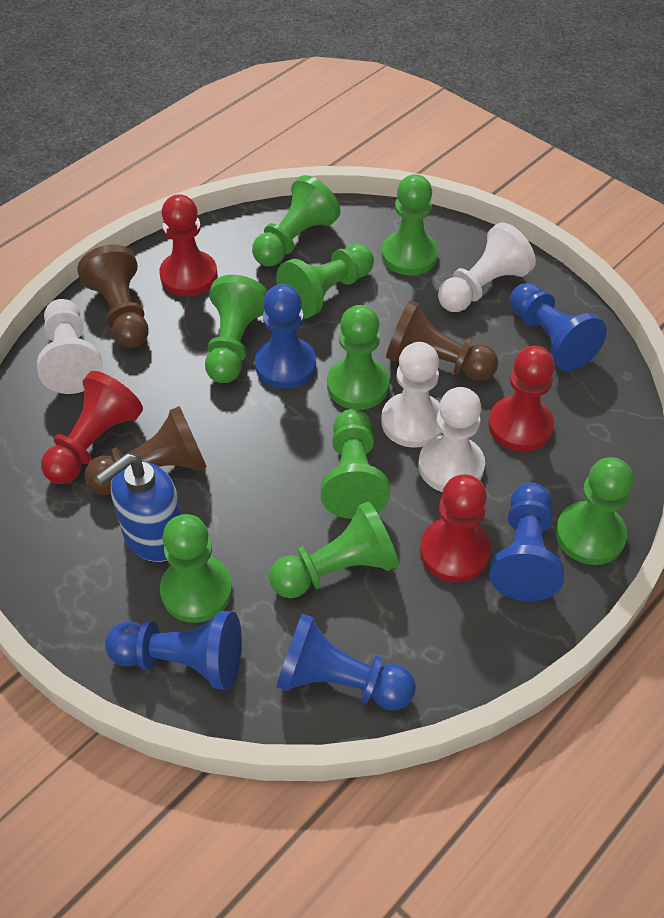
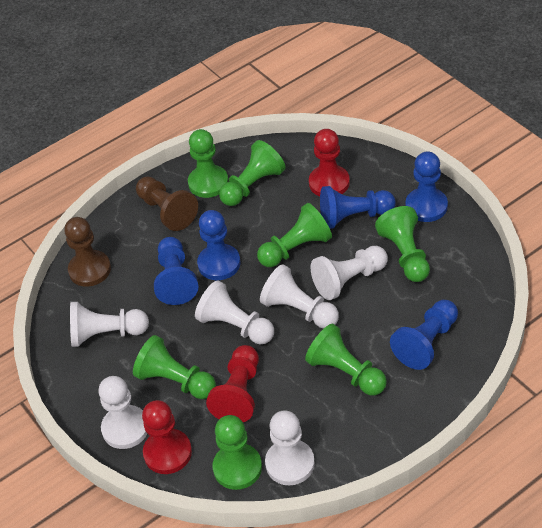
blue soap dispenser: [96,453,182,562] = 1 -> none = 0
brown pawn: [77,244,149,348] [84,406,207,495] [386,301,498,381] = 3 -> [64,217,111,287] [136,176,198,231] = 2
green pawn: [160,514,233,623] [205,275,268,383] [252,175,341,267] [269,501,399,598] [276,244,374,319] [321,409,390,519] [327,305,389,410] [382,174,438,276] [556,457,634,565] = 9 -> [133,335,216,399] [188,129,228,198] [213,415,262,490] [219,140,285,206] [257,203,332,267] [305,324,387,395] [375,206,430,282] = 7
red pawn: [41,371,143,484] [159,194,217,296] [420,474,491,582] [488,346,555,452] = 4 -> [142,400,192,474] [206,345,259,422] [309,129,350,197] = 3
white pawn: [37,299,103,394] [381,342,442,448] [418,387,485,492] [438,223,536,312] = 4 -> [70,302,149,347] [99,376,147,449] [195,280,274,344] [260,264,339,329] [265,410,315,485] [310,246,388,300] = 6

